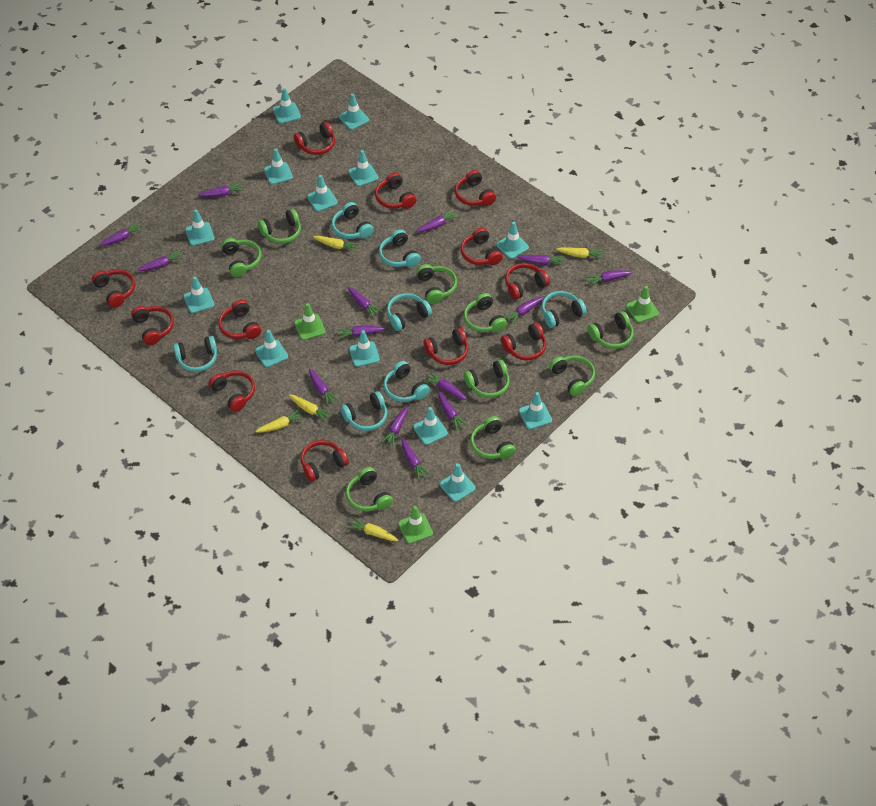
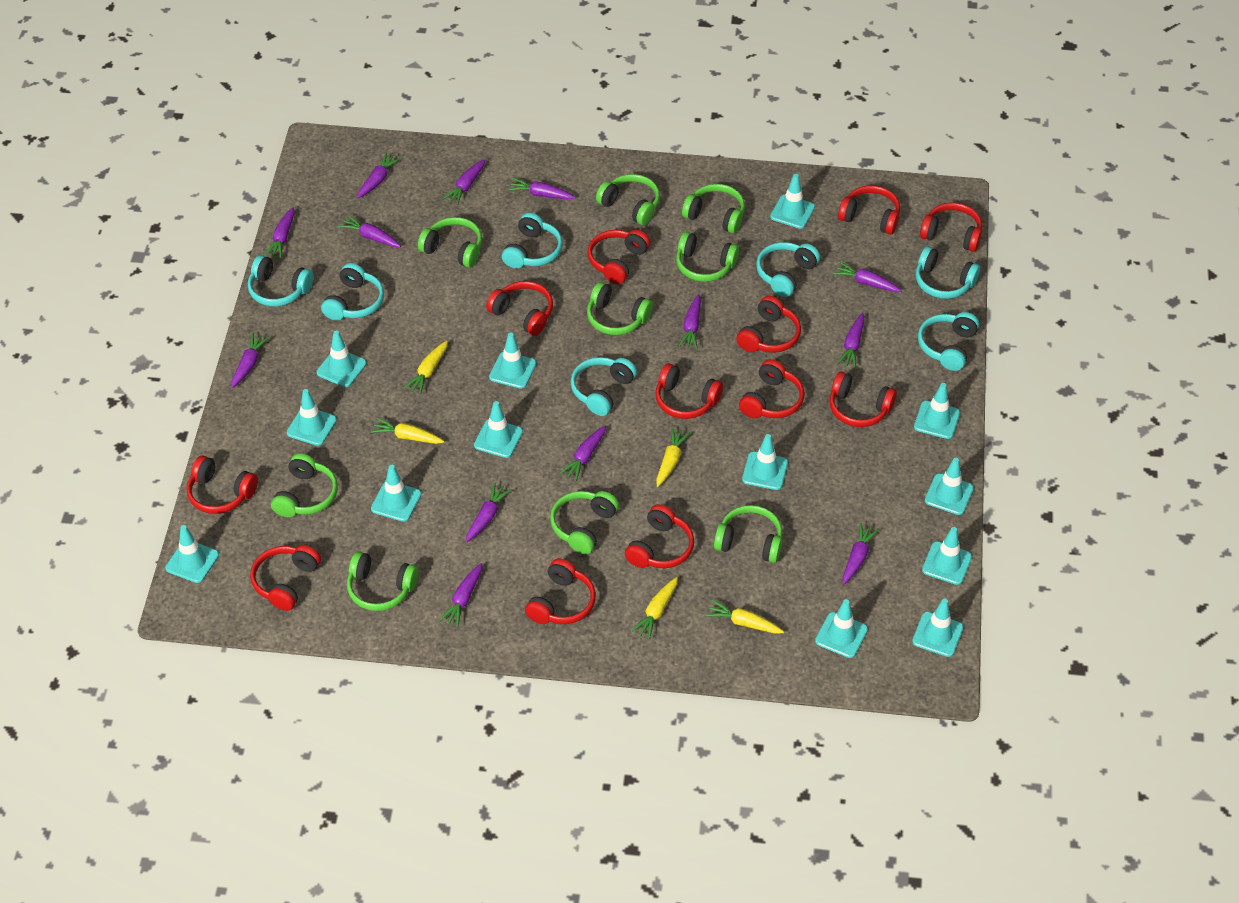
green traffic cone: [294,303,326,340] [398,506,433,544] [626,286,659,323] = 3 -> none = 0
purple carrot: [99,222,143,246] [137,250,184,271] [198,182,244,197] [309,368,339,406] [336,325,386,340] [347,286,383,318] [381,406,408,447] [402,439,431,480] [416,209,459,232] [423,371,467,400] [438,392,468,431] [504,296,544,325] [517,255,565,266] [586,270,633,286] = 14 -> [231,333,270,388] [264,207,295,258] [338,215,401,247] [357,152,401,198] [439,563,482,627] [443,159,485,205] [466,483,512,542] [508,178,576,199] [559,426,606,481] [678,294,701,349] [833,261,902,292] [837,313,865,368] [843,523,879,585] = 13

